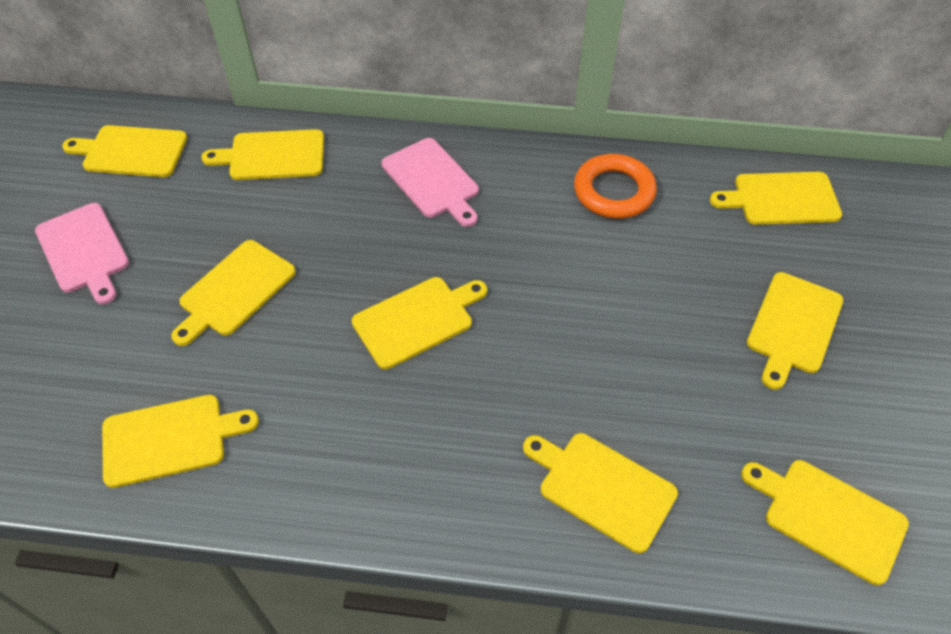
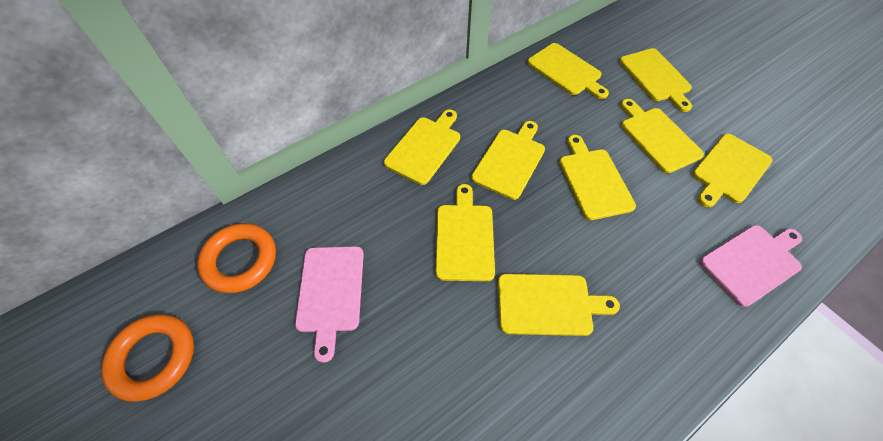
orange ring: [574,154,657,219] = 1 -> [101,314,194,402] [197,223,276,293] = 2

